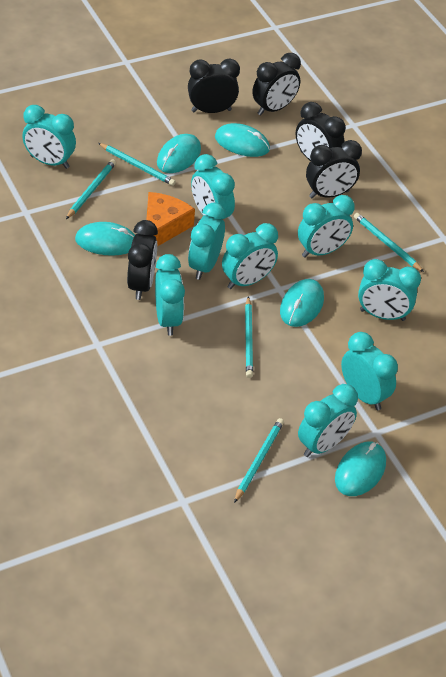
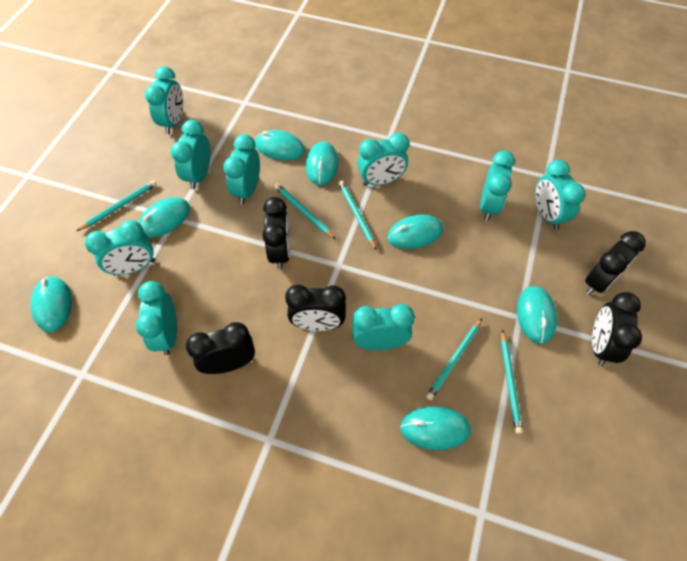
orange cheese: [146,192,195,247] = 1 -> none = 0
turquoise mouse: [75,222,135,256] [157,134,201,173] [215,123,270,157] [280,279,324,327] [335,441,386,496] = 5 -> [31,276,72,332] [138,197,190,238] [255,130,305,161] [306,141,338,185] [387,214,443,249] [400,406,471,450] [517,286,557,344] = 7

